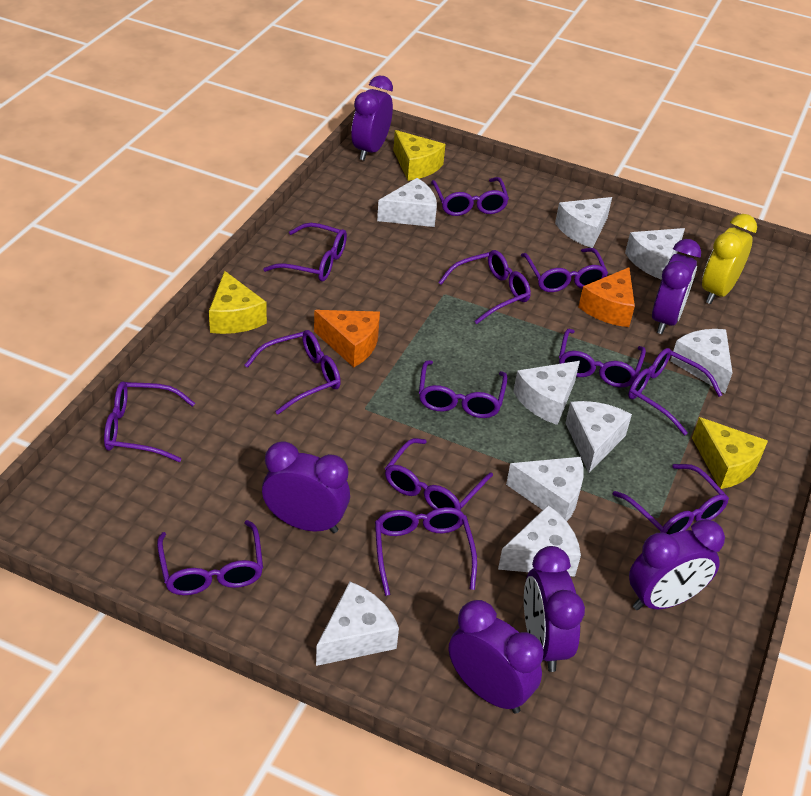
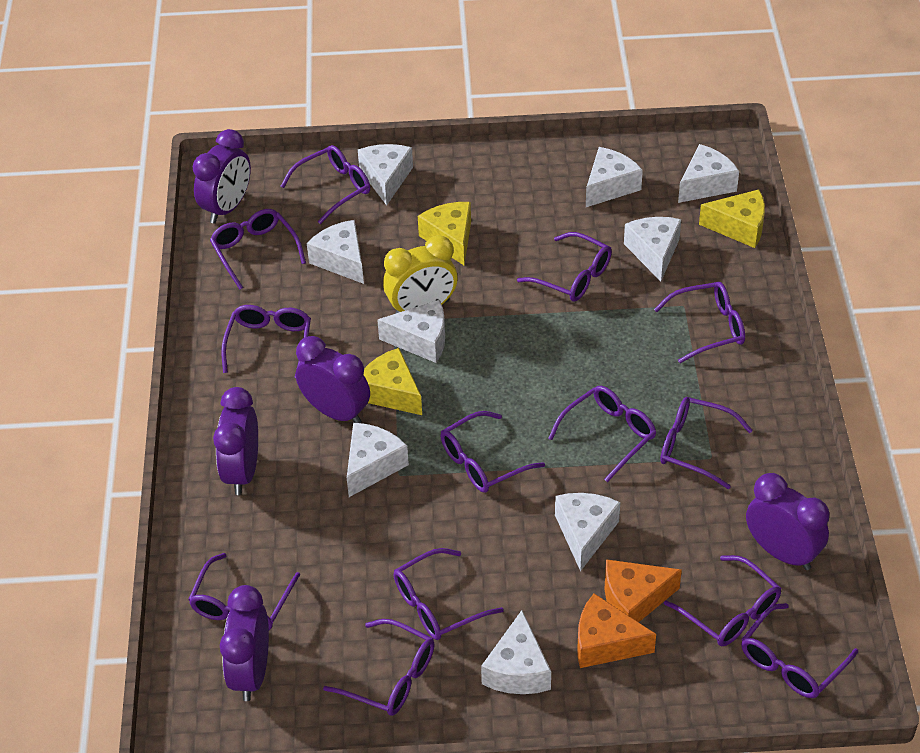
purple clock: [262,441,350,533] [352,76,393,161] [449,600,544,714] [524,546,585,672] [629,519,725,610] [652,239,701,334] = 6 -> [193,129,251,224] [213,387,258,495] [220,585,269,701] [296,336,370,423] [746,473,829,570] = 5

